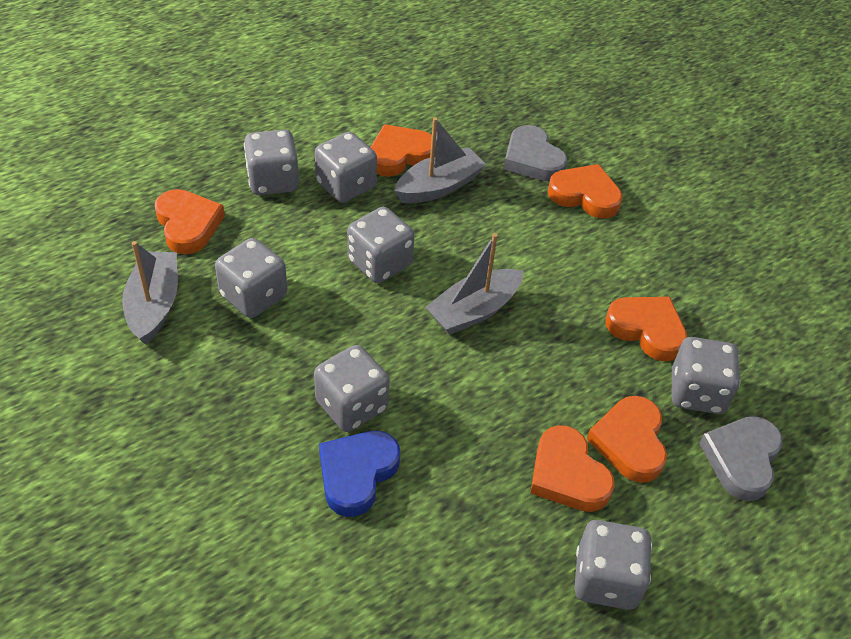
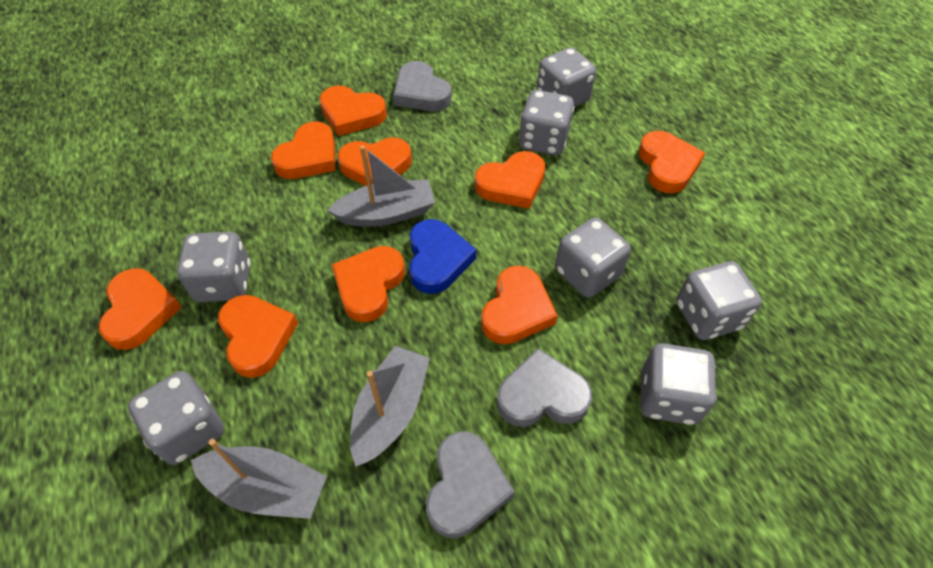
grey heart: [504,125,567,181] [699,416,783,501] = 2 -> [393,61,451,111] [426,432,515,538] [497,348,592,427] = 3
orange heart: [155,189,225,254] [370,124,432,177] [531,425,614,512] [548,164,623,219] [587,396,667,483] [605,297,687,361] = 6 -> [99,268,182,350] [218,295,298,378] [271,122,336,179] [319,85,387,136] [332,246,405,322] [337,137,412,186] [475,151,546,209] [481,265,558,344] [639,131,705,193] = 9

